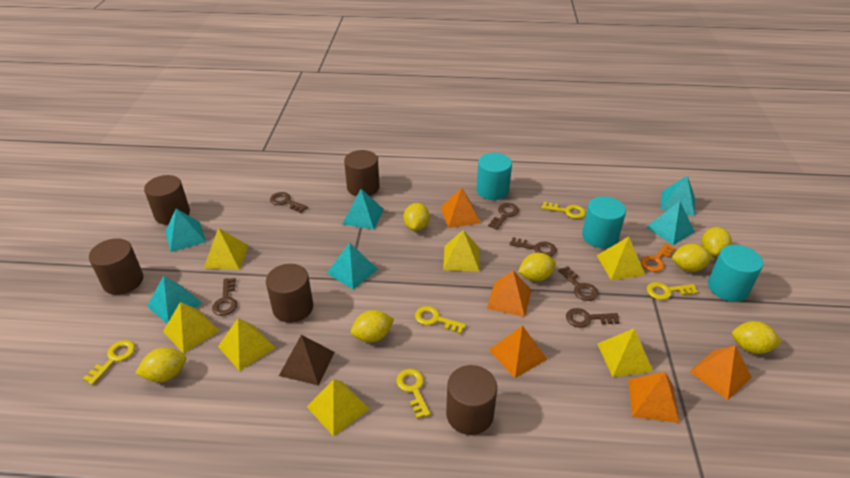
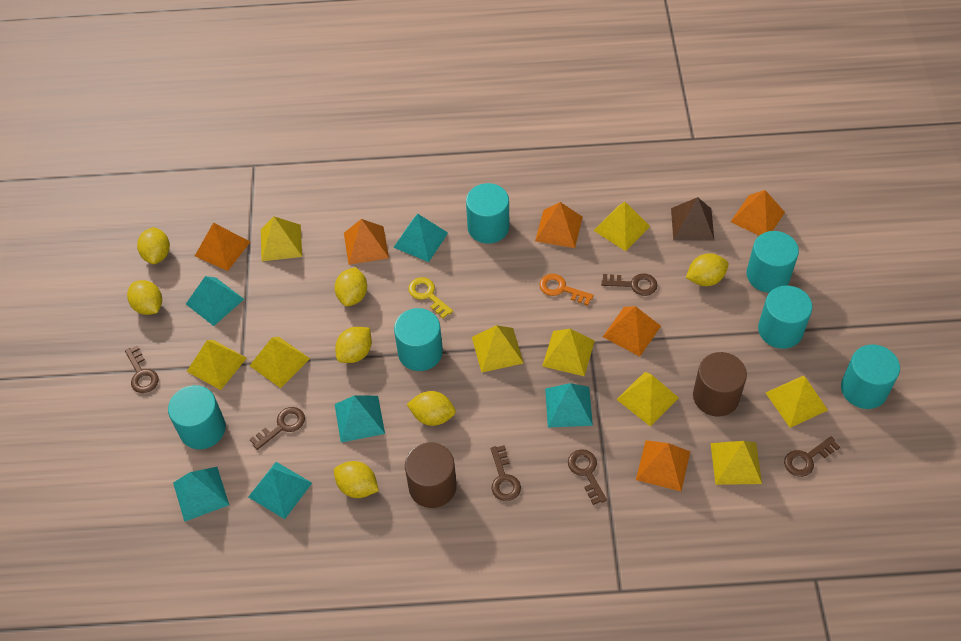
brown cylinder: [89,238,143,295] [144,175,190,225] [266,264,313,323] [344,150,380,196] [446,365,497,435] = 5 -> [405,443,457,508] [693,352,747,417] = 2
orange pyramid: [440,187,480,228] [487,270,531,317] [489,325,547,378] [628,372,680,423] [689,345,752,400] = 5 -> [195,223,250,271] [344,219,389,265] [535,202,583,248] [603,306,661,357] [636,440,690,491] [731,190,785,236] = 6
turquoise cylinder: [476,153,512,200] [582,196,626,248] [708,245,763,302] = 3 -> [168,385,226,449] [394,308,443,371] [466,183,510,244] [746,231,799,293] [758,285,813,349] [841,344,900,409] = 6
yellow key: [83,340,135,385] [396,369,431,419] [415,306,466,334] [541,202,586,219] [647,282,698,300] = 5 -> [408,277,453,318] = 1
yellow pyramid: [163,302,220,354] [204,228,249,270] [218,318,275,371] [307,379,370,436] [443,230,480,272] [597,237,645,280] [597,328,653,377] = 7 -> [187,340,247,390] [250,337,310,388] [261,217,302,261] [472,325,524,373] [542,329,595,376] [593,202,650,251] [616,372,679,426] [711,441,762,485] [766,376,828,428] = 9

